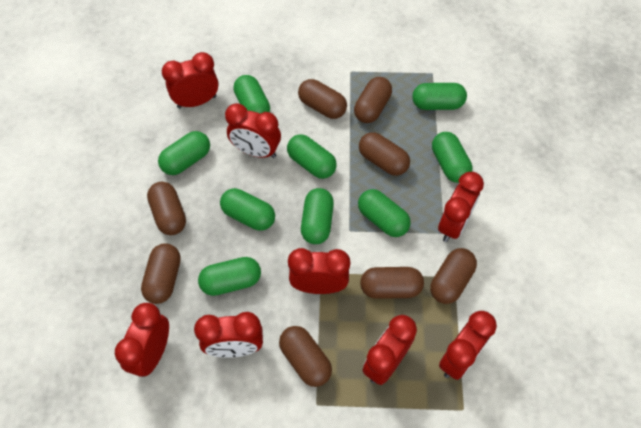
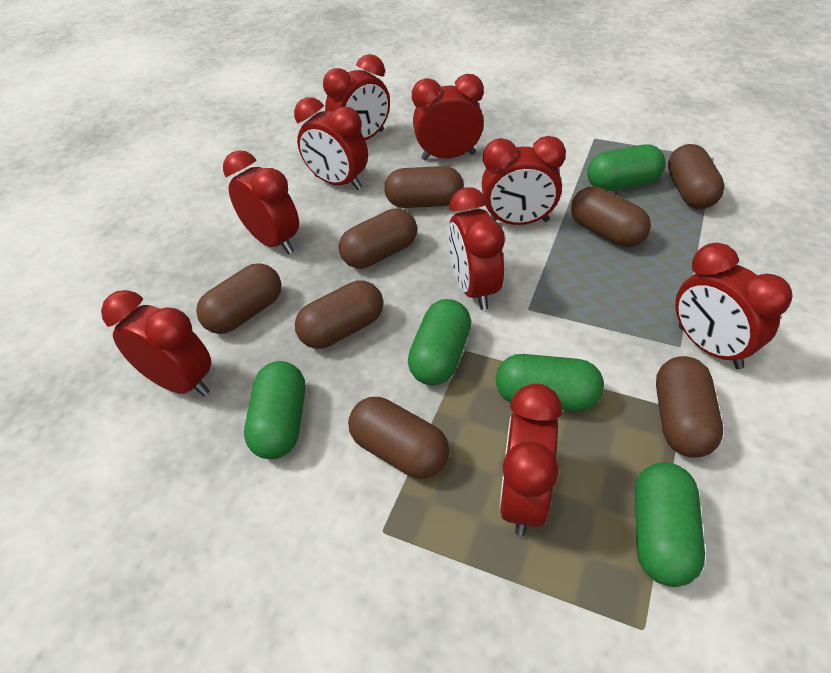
green capsule: [158,131,210,175] [198,257,261,296] [220,188,275,231] [233,75,270,114] [287,134,337,179] [301,188,334,244] [358,189,411,237] [413,83,467,110] [432,132,473,183] = 9 -> [244,361,305,459] [408,299,471,385] [496,354,604,411] [587,144,665,191] [635,462,705,587] = 5
red clock: [115,303,169,377] [162,52,219,108] [194,312,263,358] [225,103,281,158] [288,248,350,294] [363,315,417,385] [438,172,484,242] [439,311,497,380] = 8 -> [101,290,211,396] [223,150,299,254] [294,97,368,190] [323,54,390,140] [412,74,484,160] [448,187,505,310] [482,136,566,225] [499,383,562,536] [675,243,793,369] = 9

